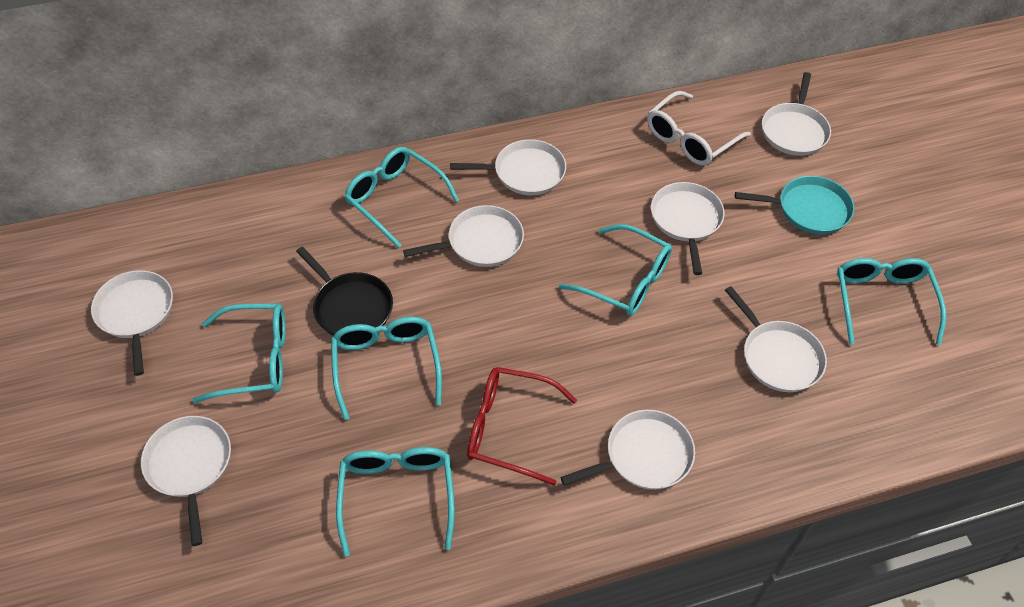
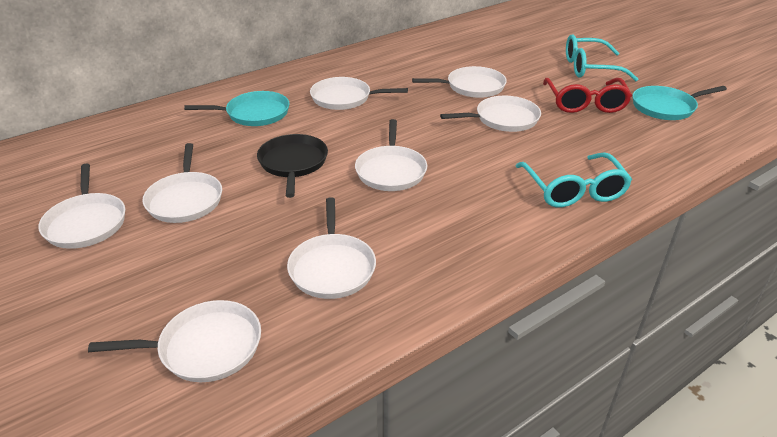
turquoise glasses: [192,304,286,403] [331,316,442,420] [336,447,455,557] [344,147,459,248] [559,224,672,316] [837,258,946,345] = 6 -> [516,152,632,207] [566,34,638,81] = 2
turquoise pan: [735,176,854,234] = 1 -> [184,91,290,126] [632,86,727,120] = 2
white glasses: [647,91,751,166] = 1 -> none = 0

